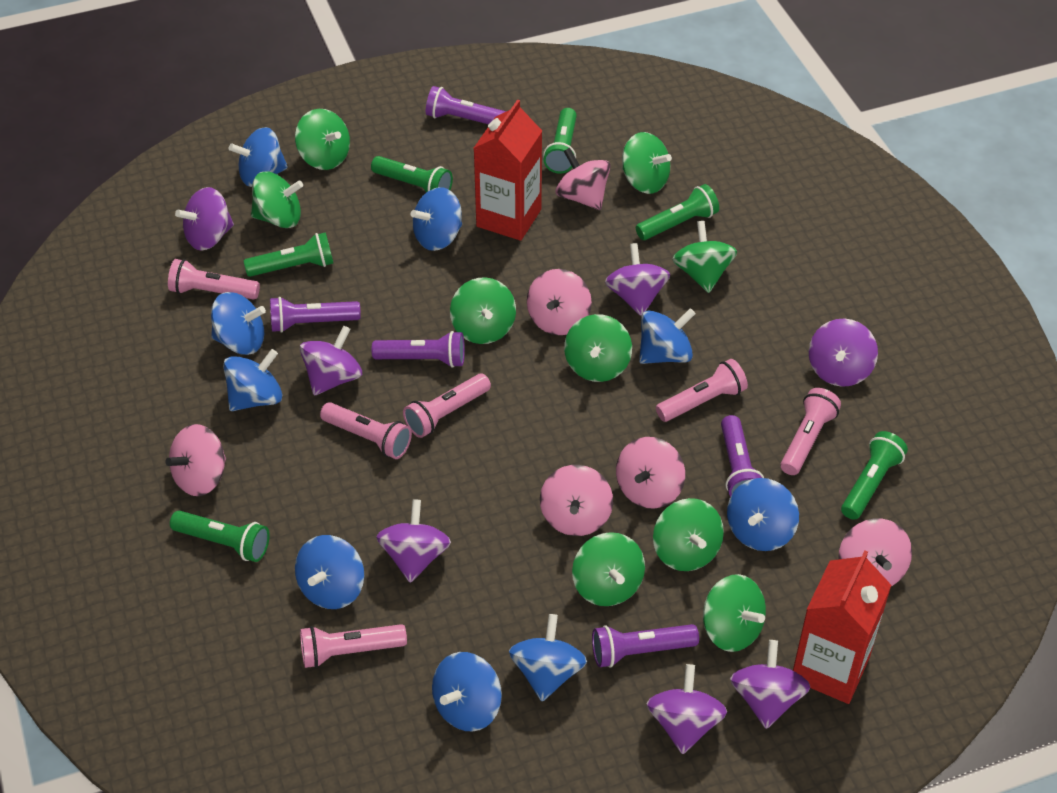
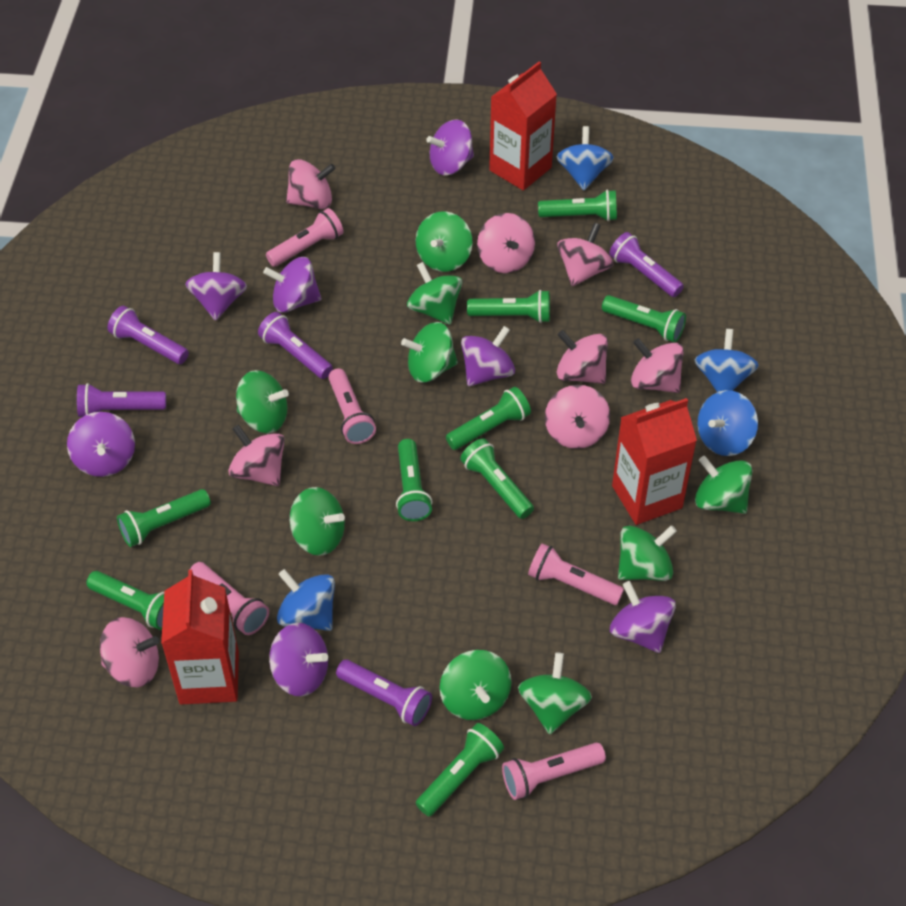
blue spinning top: [211,292,266,355] [223,349,283,411] [229,127,288,187] [295,535,364,609] [411,187,462,251] [432,652,502,731] [509,614,587,701] [639,308,696,364] [727,478,799,551] = 9 -> [277,569,335,631] [556,126,614,190] [695,329,759,392] [697,390,758,456] = 4
green flashlight: [170,510,270,562] [244,232,334,277] [371,156,453,192] [543,108,577,174] [636,184,719,240] [841,431,908,520] = 6 -> [86,571,164,630] [117,489,211,547] [396,439,433,521] [416,723,504,816] [446,387,531,450] [460,438,534,519] [467,290,550,323] [538,190,617,221] [602,295,686,343] = 9
pink flashlight: [168,259,260,300] [300,624,407,668] [320,402,412,459] [403,374,491,438] [656,359,748,422] [781,388,841,475] = 6 -> [190,562,269,635] [266,208,344,267] [328,368,376,444] [502,743,606,800] [528,543,624,605] = 5
pink spinning top: [165,424,226,496] [527,269,592,335] [540,465,613,536] [556,148,611,210] [616,437,685,509] [838,518,912,586] = 6 -> [100,617,159,687] [228,424,285,486] [286,159,335,209] [477,213,535,273] [545,385,610,449] [556,330,608,384] [557,223,613,287] [631,338,684,393] = 8
red carton: [474,100,542,241] [793,550,891,704] = 2 -> [161,570,239,704] [489,62,557,191] [612,398,697,525] = 3

